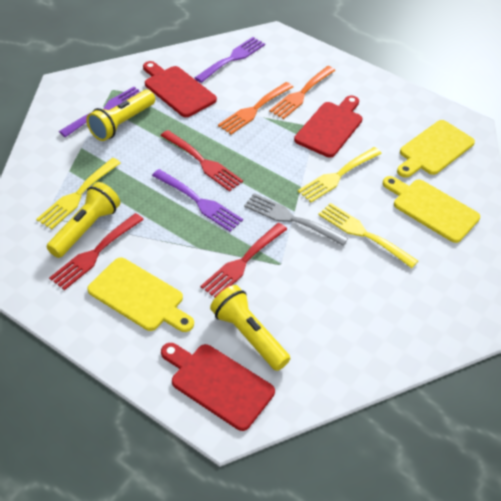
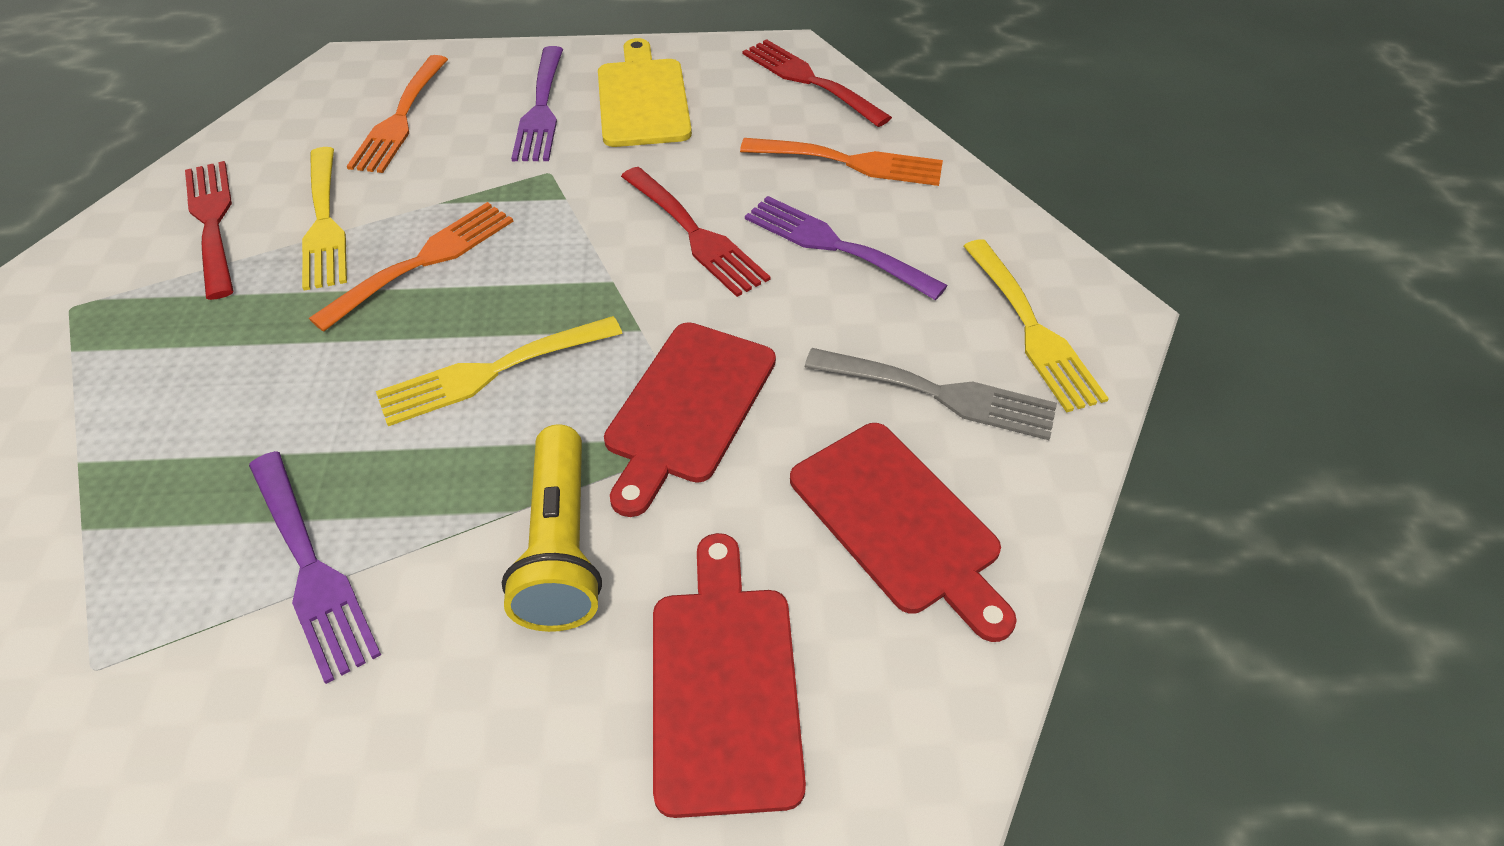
orange fork: [218,82,293,134] [269,66,336,119] = 2 -> [309,202,514,332] [347,55,448,173] [740,138,943,186] = 3
yellow cutting board: [87,258,194,332] [383,176,480,243] [397,120,475,178] = 3 -> [598,38,692,147] = 1
yellow flashlight: [47,182,120,258] [86,90,155,141] [210,285,290,371] = 3 -> [502,425,602,632] = 1

